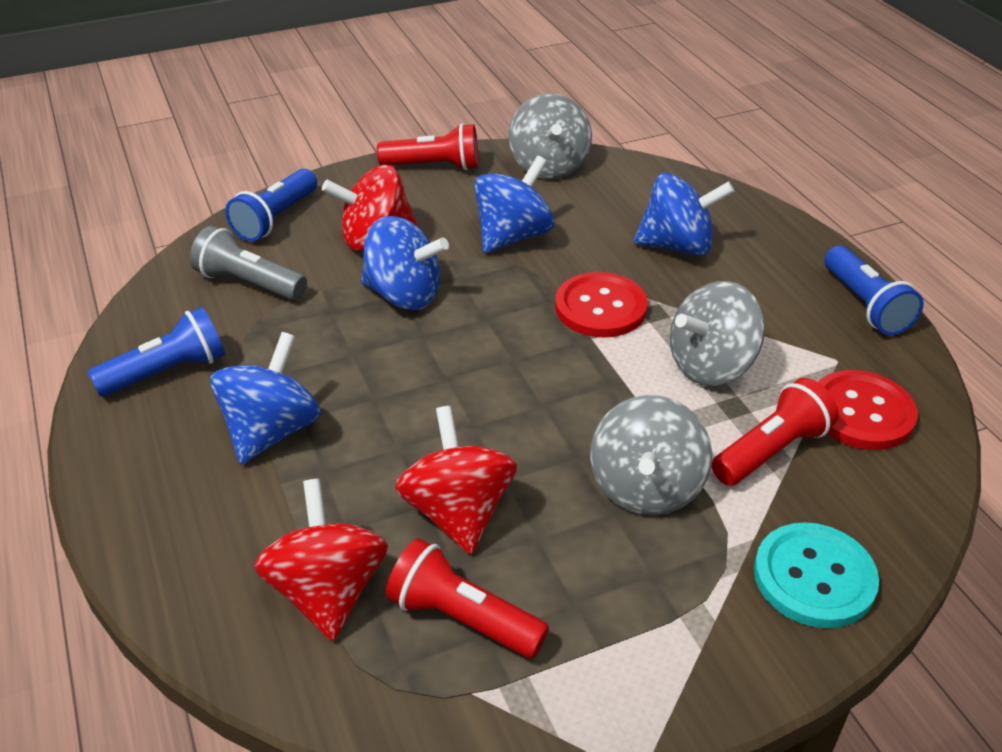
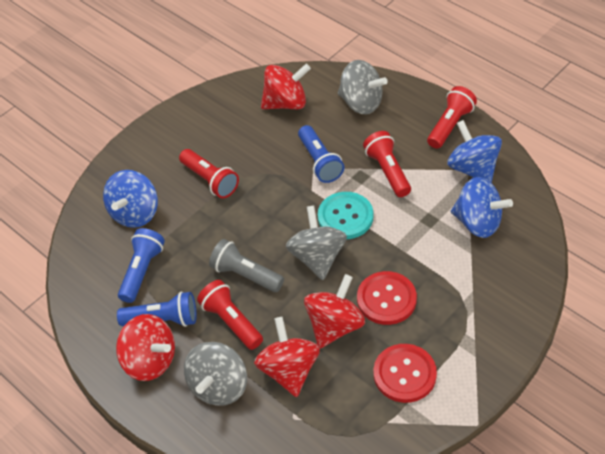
blue spinning top: [210,332,321,465] [361,216,449,310] [474,156,555,253] [634,173,735,256] = 4 -> [103,170,158,228] [447,120,502,183] [451,177,513,238] = 3
red flashlight: [377,123,479,170] [386,538,549,658] [712,378,839,486] = 3 -> [179,149,239,198] [197,280,263,350] [363,131,411,197] [427,86,477,149] = 4
red spinning top: [254,479,388,641] [322,165,419,251] [395,406,517,555] = 3 -> [116,314,175,381] [254,317,320,397] [261,64,311,109] [304,274,365,348] = 4

